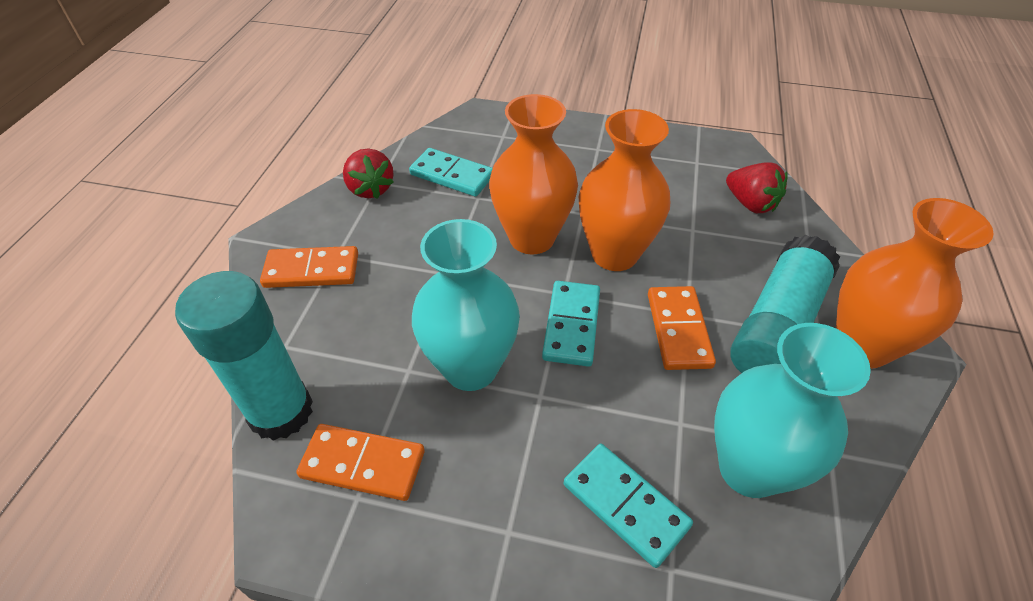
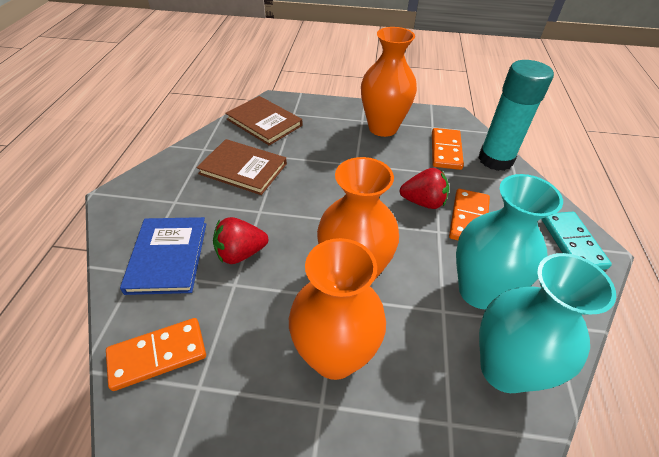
blue book: none = 0 -> [120,217,206,295] = 1
brown book: none = 0 -> [197,139,287,195] [225,96,303,146] = 2
turquoise domino: [409,148,493,197] [542,281,600,367] [564,444,693,568] = 3 -> [541,212,612,270] = 1
turquoise glue stick: [175,271,313,441] [730,235,840,373] = 2 -> [478,60,554,171] = 1

